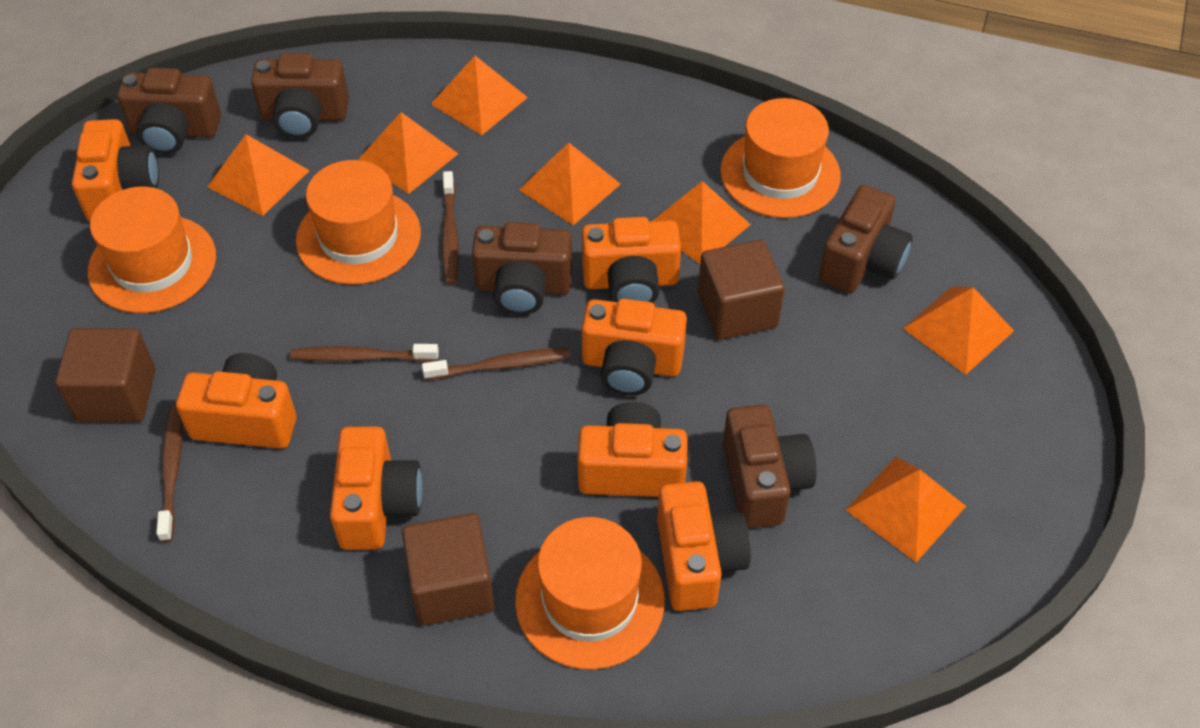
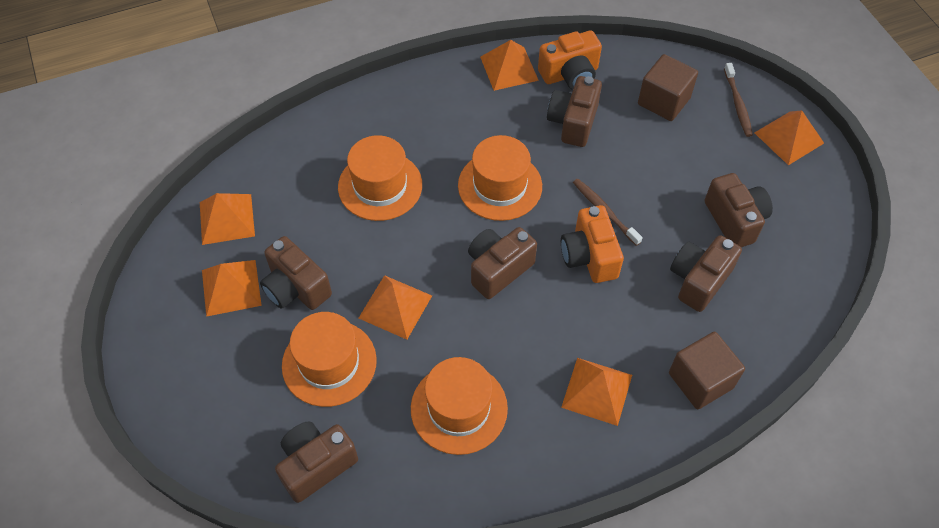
brown camera: [117,68,221,154] [251,53,349,139] [472,222,573,315] [723,404,816,529] [819,185,913,293] = 5 -> [260,236,332,310] [275,422,358,503] [468,227,537,299] [547,76,602,147] [670,235,742,312] [705,173,773,247] = 6
brown cube: [55,328,155,422] [402,513,494,625] [698,240,785,340] = 3 -> [638,54,698,121] [669,332,745,409] = 2
brown toothbrush: [156,405,183,542] [290,344,439,362] [422,348,571,380] [442,171,459,285] = 4 -> [573,179,643,246] [724,63,753,137] = 2
orange camera: [72,119,159,221] [176,353,297,449] [330,426,423,550] [577,402,688,497] [582,217,681,303] [582,299,687,395] [657,481,751,611] = 7 -> [538,30,602,90] [561,205,624,283] = 2
orange pyramid: [207,134,310,216] [358,112,458,194] [431,56,528,135] [519,143,621,225] [653,181,751,264] [846,457,966,562] [903,287,1014,375] = 7 -> [200,193,255,245] [202,260,262,317] [359,275,432,340] [480,40,539,91] [561,358,632,426] [754,110,824,165] = 6

